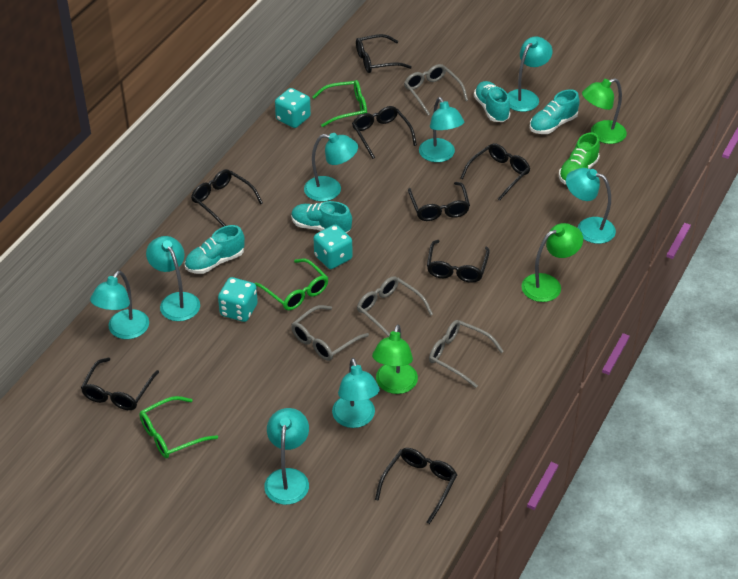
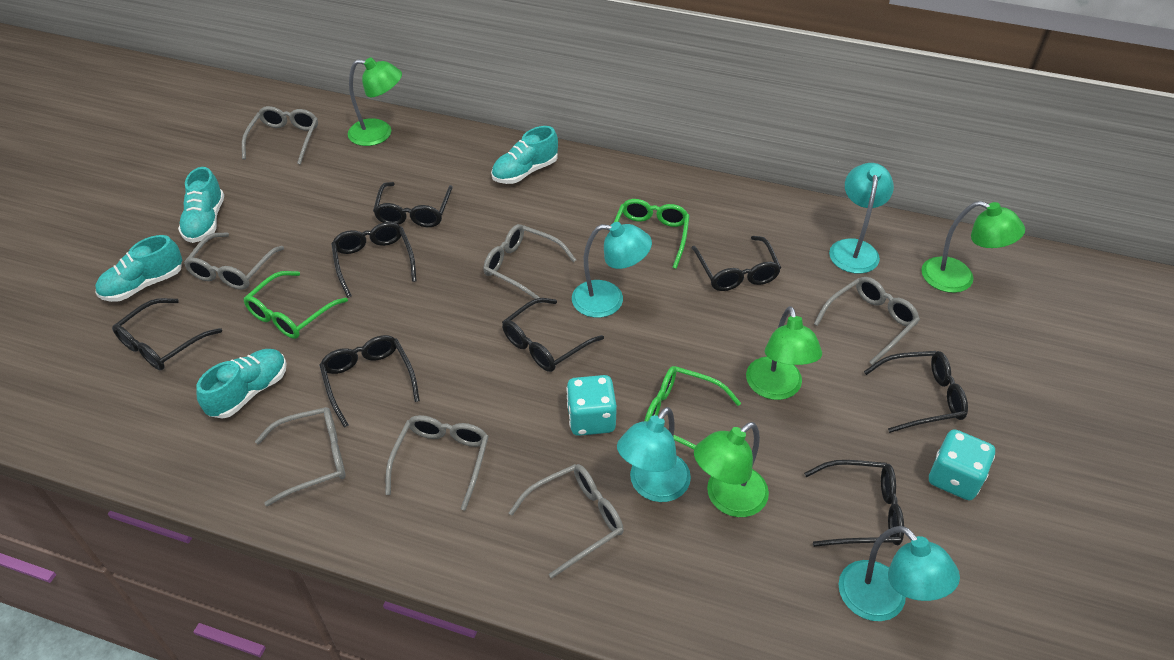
green lamp: [372,324,418,394] [521,223,583,302] [582,78,627,144] = 3 -> [348,57,402,146] [694,422,769,517] [746,306,822,400] [921,201,1025,293] = 4
green shoe: [559,132,600,185] = 1 -> none = 0
grey glasses: [291,305,369,361] [357,276,433,337] [404,64,468,115] [429,320,504,388] = 4 -> [184,232,284,290] [242,106,318,165] [255,407,345,506] [385,415,489,511] [483,224,576,303] [509,464,624,579] [814,277,920,365] = 7
turquoise dice: [218,277,258,322] [275,88,311,128] [313,224,352,269] = 3 -> [567,375,617,436] [929,429,995,500] = 2
turquoise lamp: [90,271,149,339] [146,236,200,321] [264,408,309,505] [304,133,358,201] [332,358,380,428] [419,97,464,162] [507,36,552,112] [566,168,616,244] = 8 -> [572,222,652,318] [617,407,691,502] [829,163,894,274] [838,526,960,621] = 4

